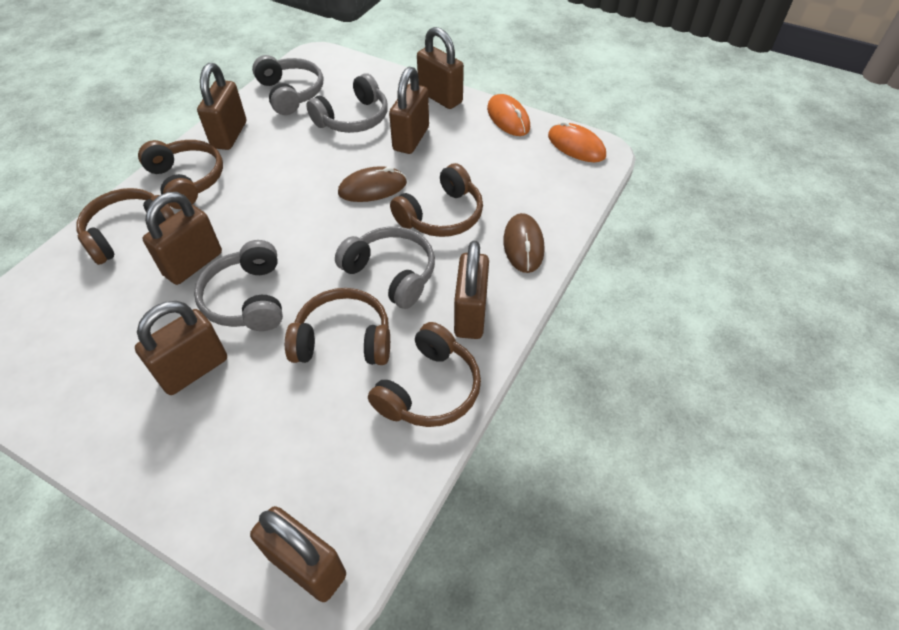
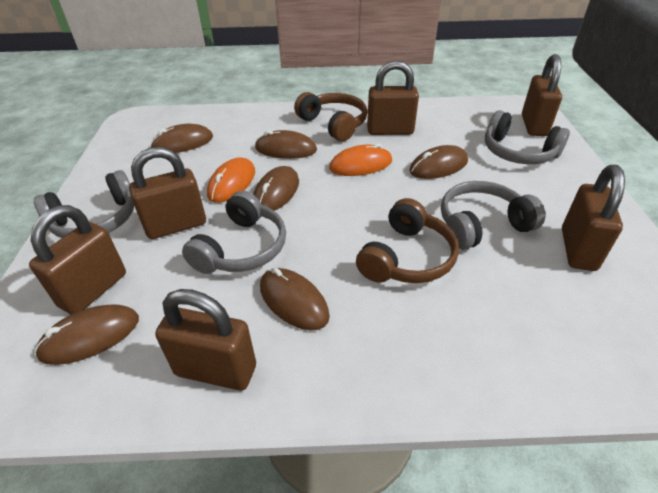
brown headphones: [76,188,174,265] [138,140,223,209] [285,288,390,365] [368,322,481,427] [390,163,483,237] = 5 -> [294,92,367,141] [356,198,459,283] = 2
brown mouse: [338,166,407,202] [503,213,544,273] = 2 -> [34,304,139,365] [150,124,213,153] [253,166,299,211] [255,130,317,159] [260,268,330,330] [410,145,468,179] = 6
brown padlock: [135,301,227,395] [142,192,222,285] [197,63,246,150] [250,506,346,602] [389,67,429,154] [417,27,464,109] [454,241,489,339] = 7 -> [29,205,126,315] [129,147,206,239] [155,289,256,391] [367,60,419,135] [522,54,562,136] [562,165,625,271] = 6

